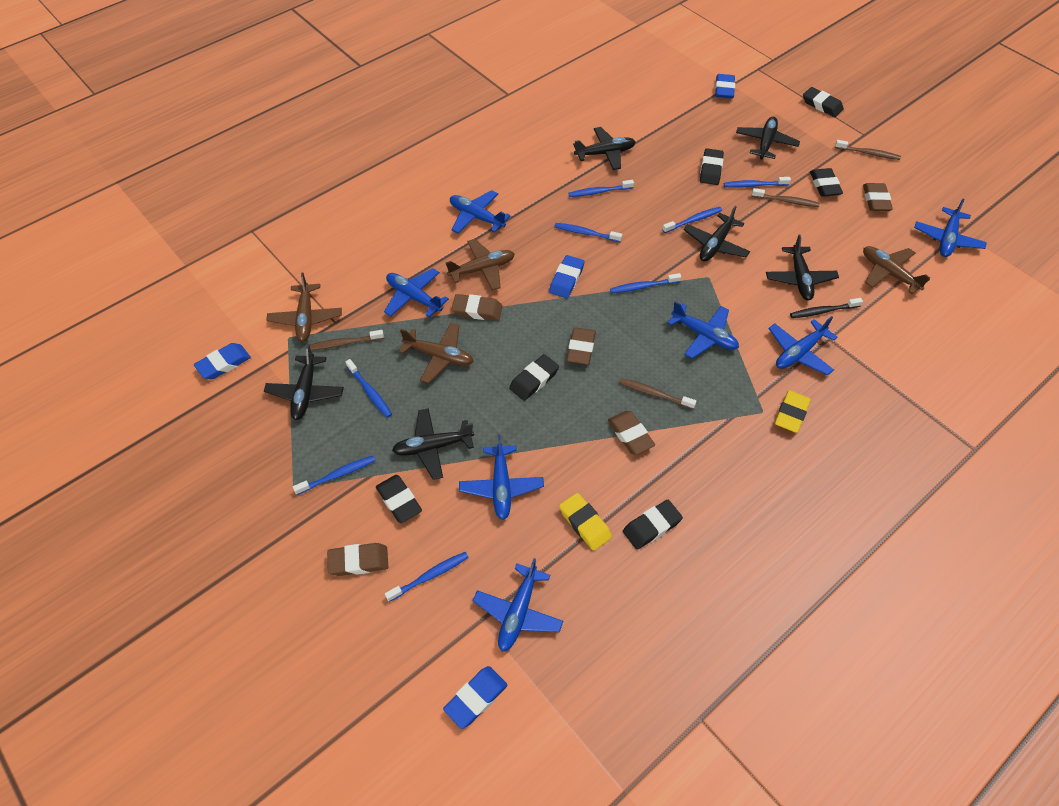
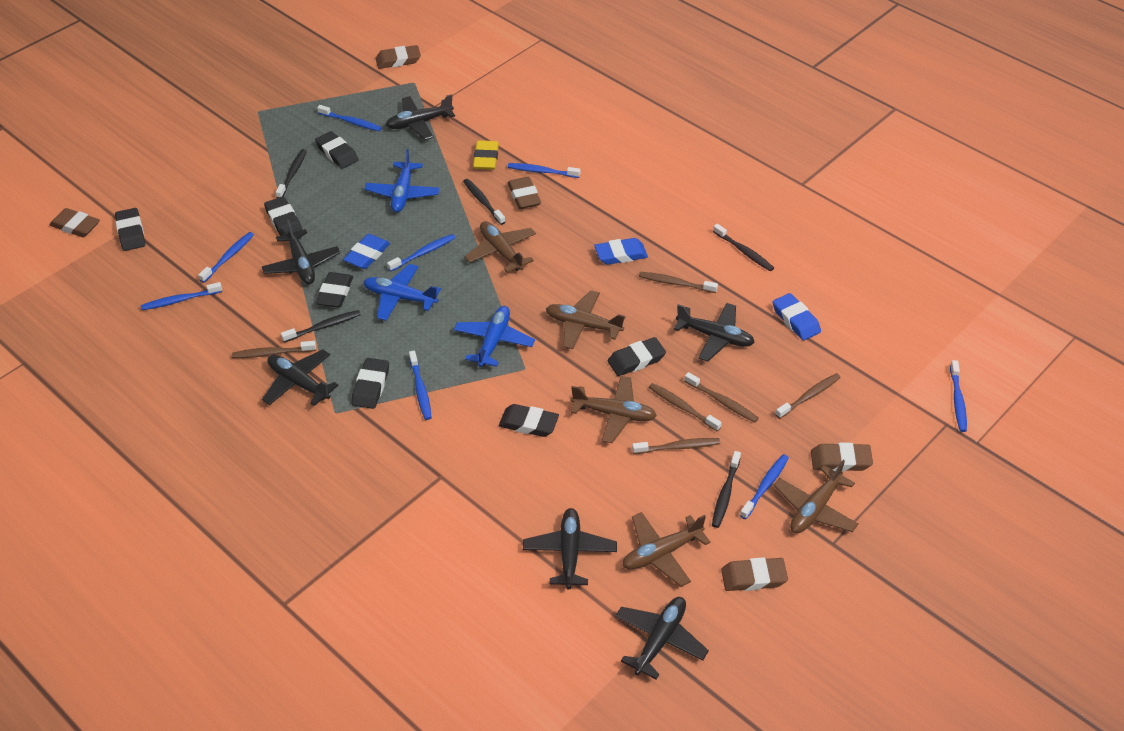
black eraser: [376,475,422,523] [509,354,559,401] [623,500,683,550] [700,149,724,185] [803,87,844,117] [810,168,843,197] = 6 -> [115,208,145,251] [264,196,302,236] [315,131,359,169] [316,272,353,308] [351,358,389,409] [499,404,559,437] [608,337,666,376] = 7
black toothbrush: [790,298,863,318] = 1 -> [276,149,307,198] [281,310,361,342] [463,179,505,225] [712,451,741,528] [713,224,774,271] = 5
blue eraser: [194,343,251,379] [443,666,507,729] [549,255,584,298] [715,74,735,99] = 4 -> [343,234,390,269] [594,238,648,265] [773,293,821,340] = 3
blue plane: [384,268,449,317] [450,190,511,234] [459,435,544,520] [473,558,563,652] [668,301,739,359] [768,316,838,375] [914,199,987,257] = 7 -> [364,264,441,321] [365,149,440,212] [454,306,535,367] = 3
brown plane: [266,272,342,342] [399,323,474,383] [445,239,514,291] [863,246,930,294] = 4 -> [464,221,536,273] [546,290,626,349] [571,376,657,443] [622,512,711,587] [773,460,858,533] = 5
brown toothbrush: [310,330,384,350] [619,378,697,409] [752,188,820,207] [835,140,901,160] = 4 -> [232,341,316,358] [632,438,720,454] [639,272,718,293] [649,383,722,431] [685,372,759,422] [775,373,841,419] = 6
yellow eraser: [559,493,612,551] [775,390,811,433] = 2 -> [473,140,499,170] = 1

